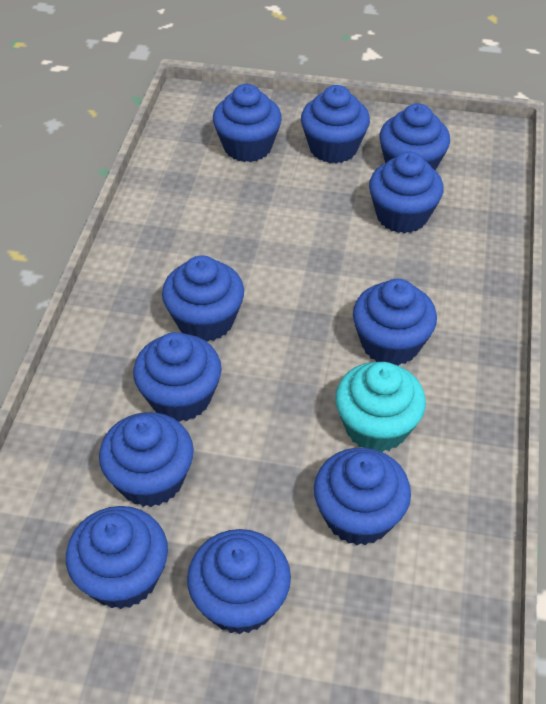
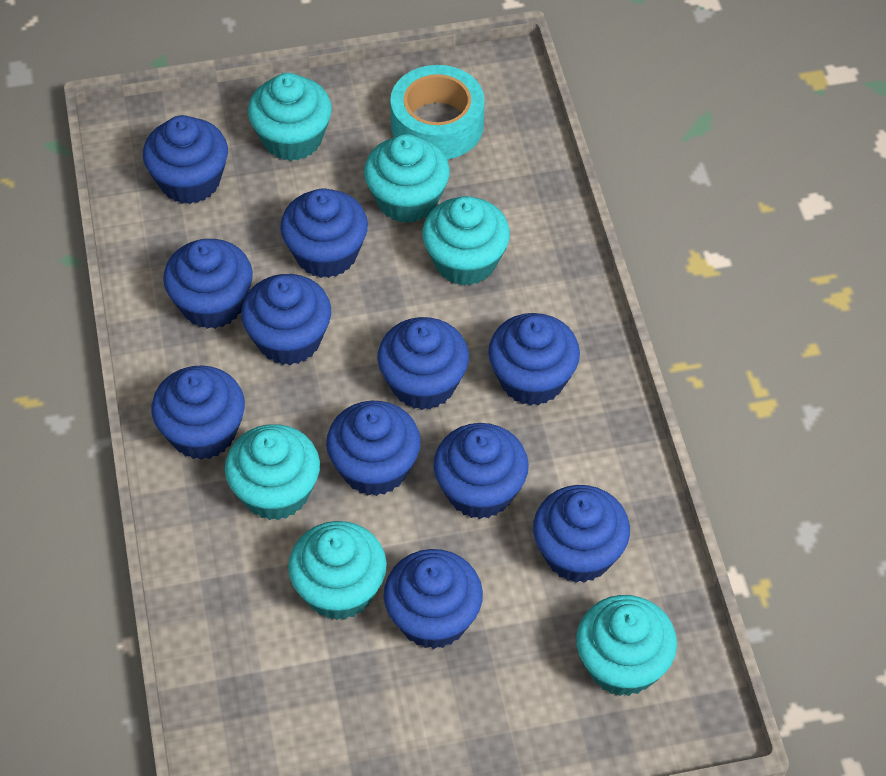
turquoise cupcake: [335,362,426,452] = 1 -> [225,424,320,520] [248,73,332,161] [288,521,387,620] [364,134,450,223] [422,196,510,286] [576,595,677,696] = 6
turquoise tape: none = 0 -> [390,65,485,160] = 1

